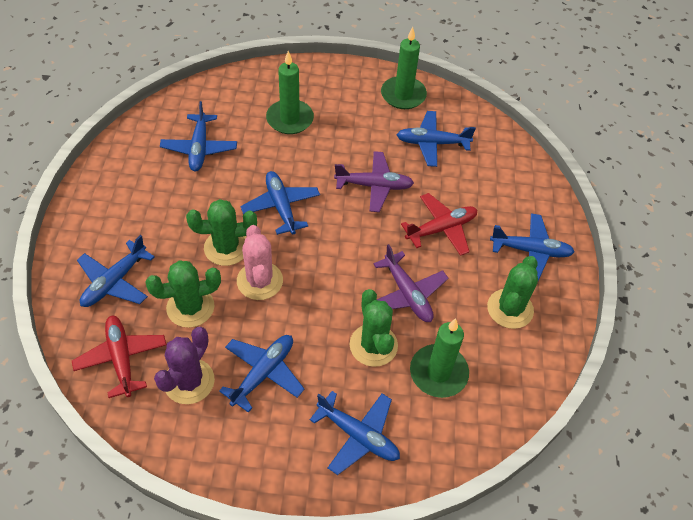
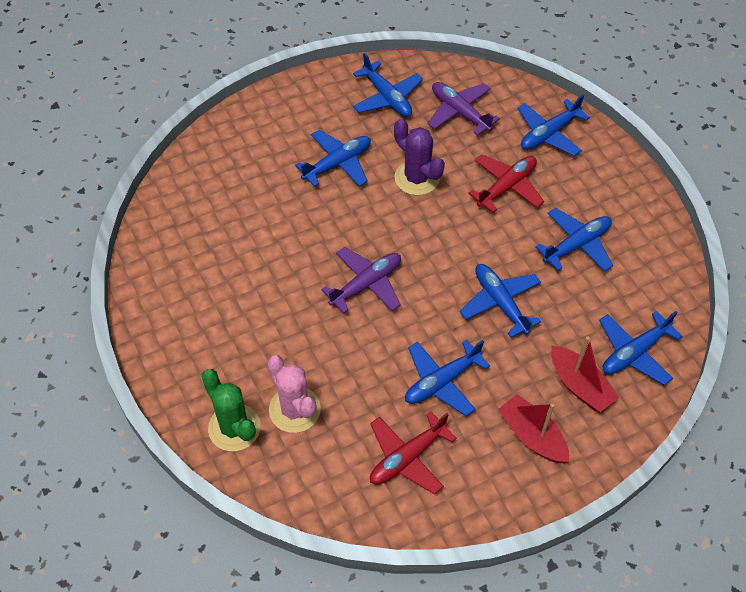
green cactus: [145,260,221,328] [186,199,257,266] [350,289,398,367] [487,256,538,329] = 4 -> [201,369,261,451] = 1
green candle: [266,51,314,134] [381,27,427,109] [410,318,469,398] = 3 -> none = 0
red boat: none = 0 -> [498,394,569,463] [551,336,619,412] = 2

